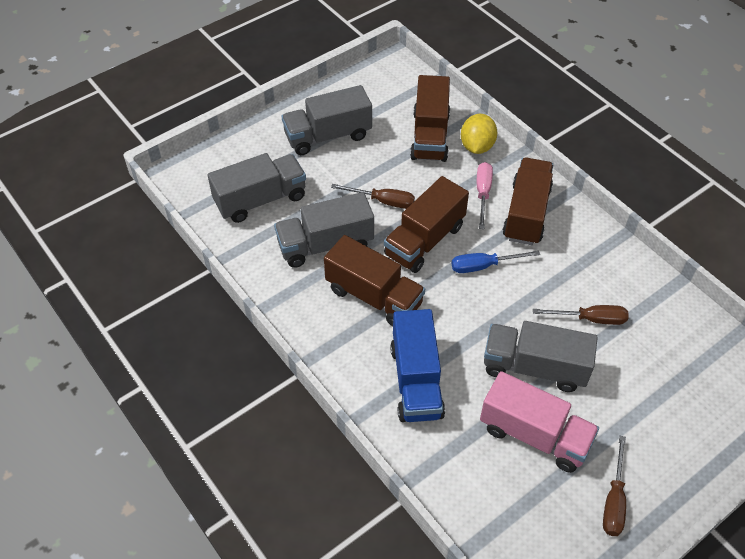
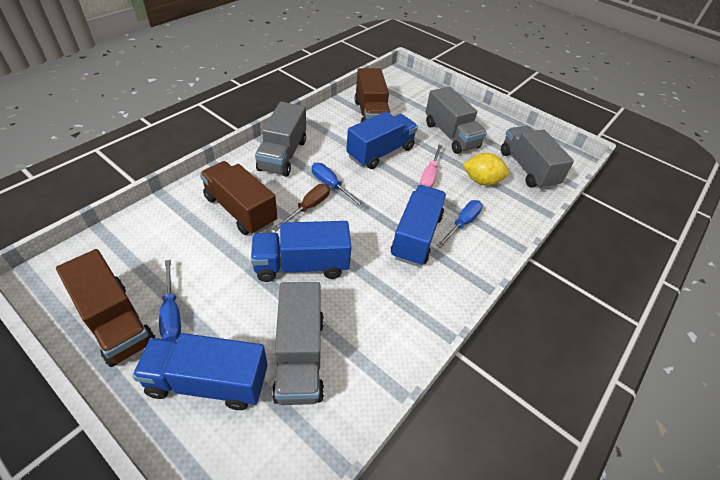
blue screwdriver: [451,250,540,273] = 1 -> [159,260,181,341] [312,163,365,208] [437,200,483,248] = 3
blue truck: [390,309,445,422] = 1 -> [132,333,268,410] [251,221,352,282] [346,111,418,169] [391,185,446,266] = 4
brown screwdriver: [331,184,415,209] [533,305,629,325] [603,436,626,536] = 3 -> [273,184,330,231] = 1
brown truck: [324,235,425,327] [384,176,469,273] [410,75,450,162] [503,157,553,245] = 4 -> [56,249,155,367] [200,161,277,235] [355,68,391,122] = 3
pink truck: [480,371,599,473] = 1 -> none = 0

